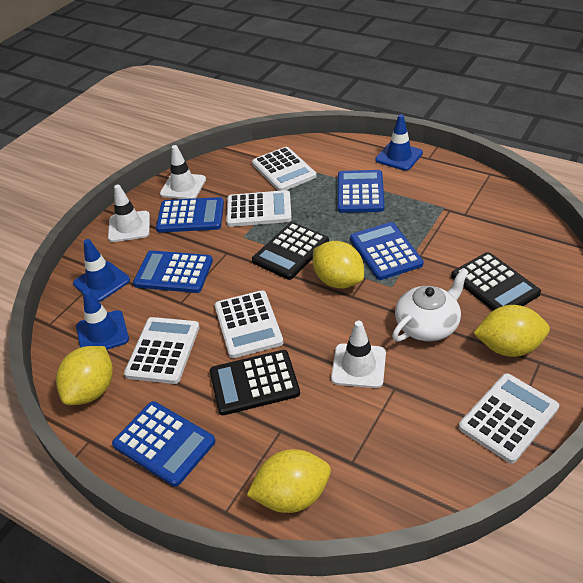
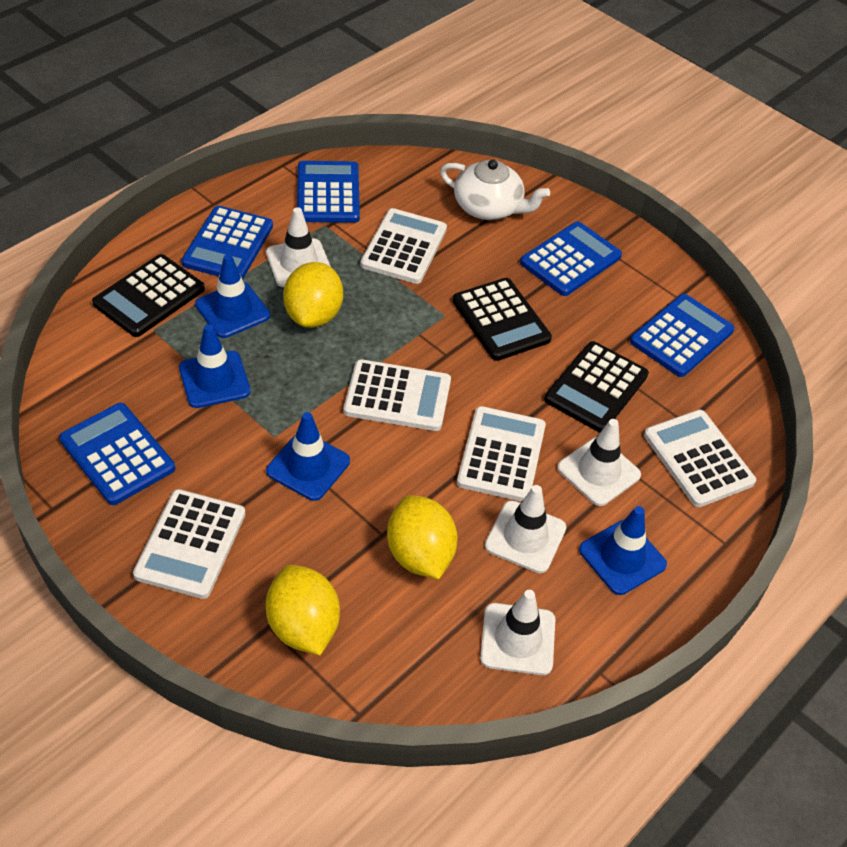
blue traffic cone: [73,239,130,302] [76,289,129,350] [375,114,423,171] = 3 -> [179,324,251,408] [195,254,270,338] [266,412,350,501] [579,506,667,595] = 4
white traffic cone: [108,185,150,242] [160,145,206,199] [331,321,386,388] = 3 -> [266,207,331,287] [480,590,555,675] [485,485,566,573] [557,419,641,506] = 4
yellow lemon: [56,346,113,405] [247,449,331,513] [313,241,364,288] [474,305,550,357] = 4 -> [266,565,340,655] [283,262,343,328] [387,495,457,579] = 3

